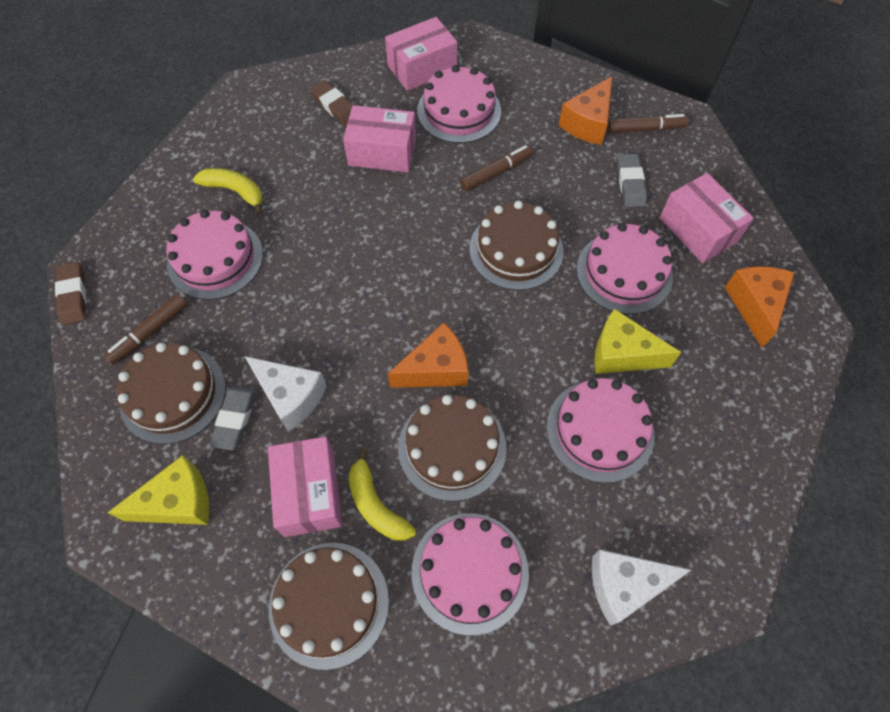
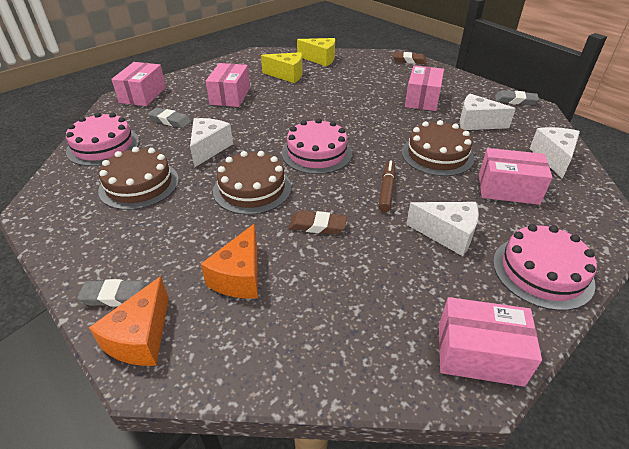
brown cake: [117,343,226,444] [269,543,389,670] [398,395,507,501] [469,201,564,290] = 4 -> [98,147,179,210] [213,151,291,215] [402,120,474,176] = 3
brown marker: [104,294,188,365] [460,145,533,191] [607,114,689,133] = 3 -> [378,161,395,212] = 1
grey eraser: [210,386,256,450] [617,154,647,207] = 2 -> [77,279,149,307] [148,108,192,128] [495,90,539,105] = 3
orange cheese: [388,322,469,388] [559,76,612,145] [724,266,794,348] = 3 -> [89,276,169,366] [201,224,258,299] = 2
pink box: [268,437,342,537] [343,105,416,172] [385,17,457,91] [659,173,754,263] = 4 -> [111,62,166,106] [206,63,250,107] [405,65,444,111] [439,297,542,387] [479,148,553,205] = 5
pink cake: [166,210,263,300] [412,513,529,635] [417,65,501,143] [547,378,654,483] [577,223,673,314] = 5 -> [66,113,139,166] [282,118,352,174] [493,224,597,311] = 3
white cheese: [244,356,327,432] [592,549,691,626] = 2 -> [190,118,233,168] [406,202,479,256] [459,94,516,130] [529,127,580,179] = 4
yellow banana: [193,168,263,215] [349,448,416,541] = 2 -> none = 0

